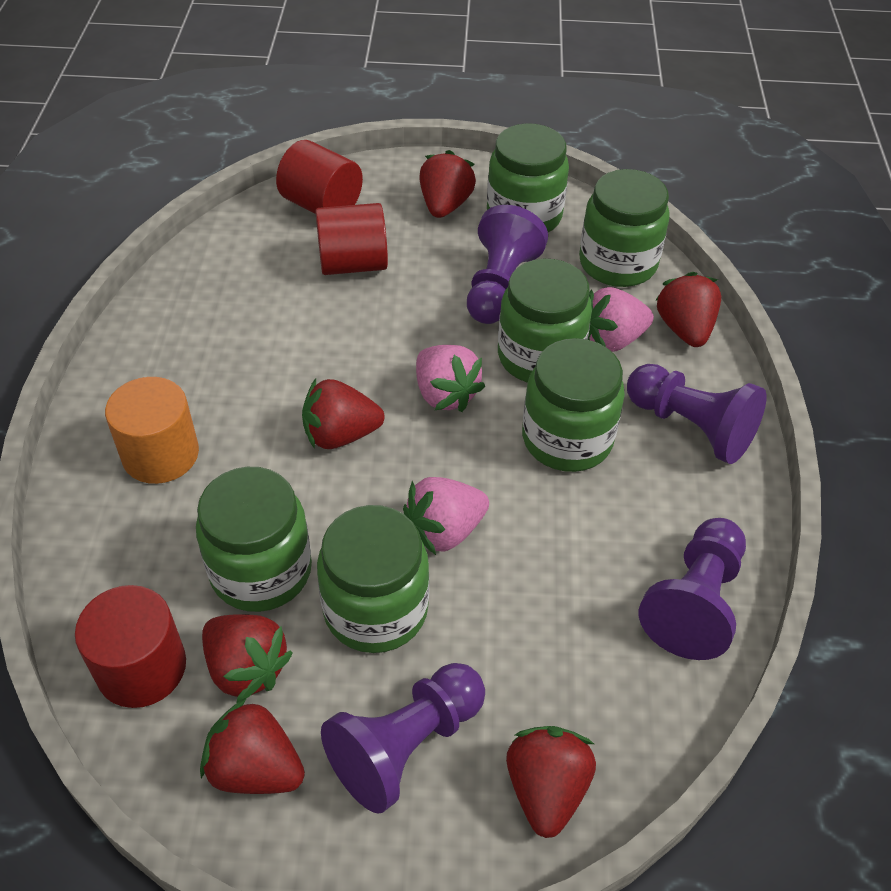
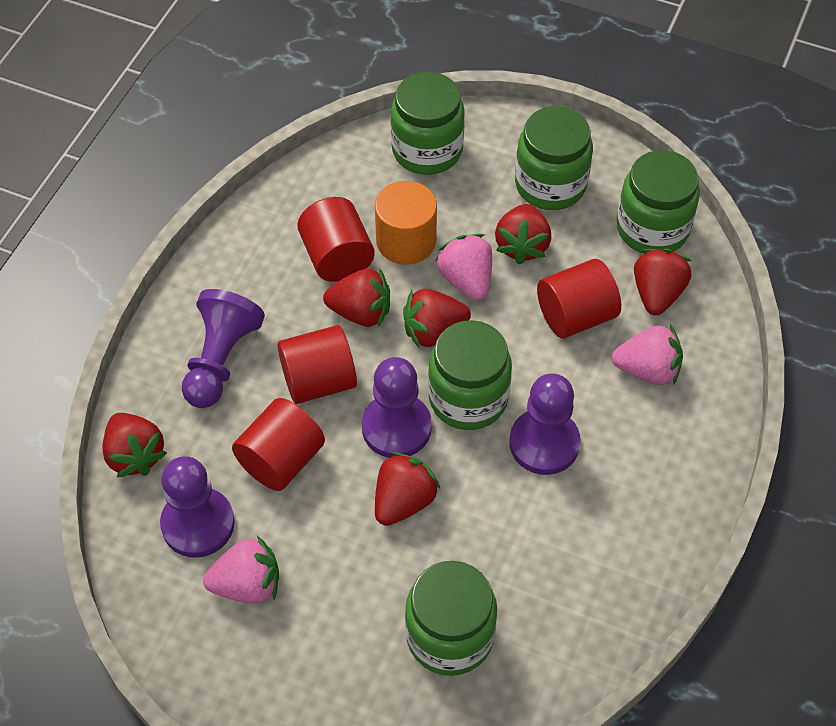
green jar: [196,467,312,612] [317,505,429,653] [487,123,569,232] [498,259,592,383] [522,338,625,472] [579,169,670,287] = 6 -> [391,72,465,175] [405,561,497,676] [428,320,512,430] [515,106,593,210] [617,150,700,254] = 5
red cylinder: [75,585,186,708] [276,140,363,214] [315,203,388,275] = 3 -> [232,398,325,491] [278,325,357,404] [297,197,375,282] [537,259,621,338] = 4

